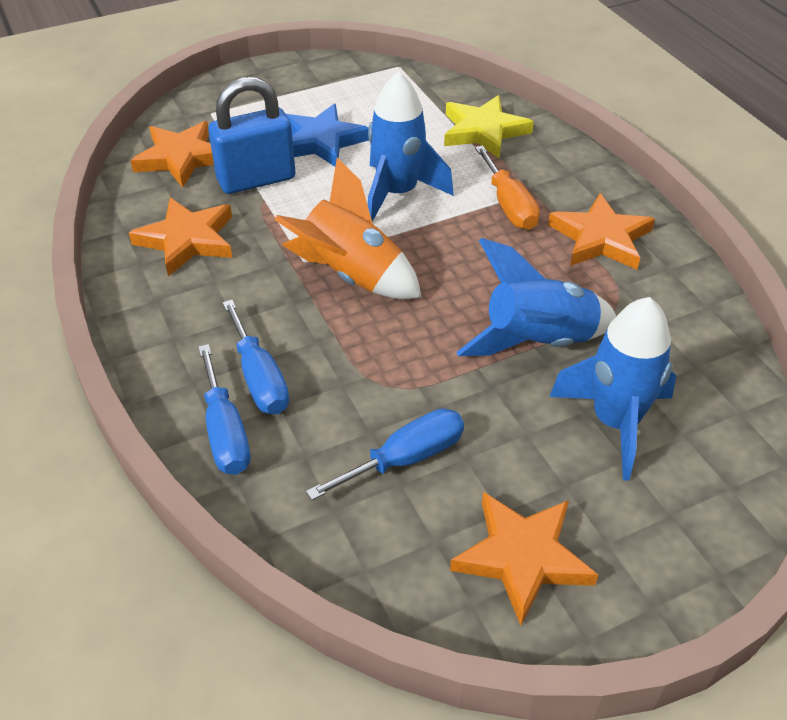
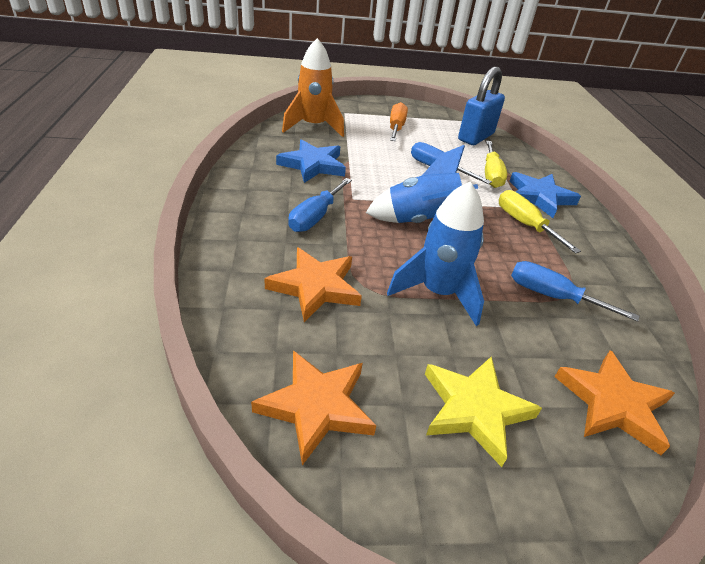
blue rocket: [368,72,454,222] [456,238,616,356] [549,297,676,480] = 3 -> [366,145,478,223] [387,182,484,326] = 2
blue star: [286,104,369,167] = 1 -> [276,139,346,183] [510,172,581,218] = 2
orange star: [129,198,232,276] [130,121,214,188] [450,492,598,626] [548,193,655,270] = 4 -> [251,350,376,465] [264,247,362,322] [555,350,675,455] = 3
yellow screwdriver: none = 0 -> [485,141,507,188] [499,190,581,254] = 2

